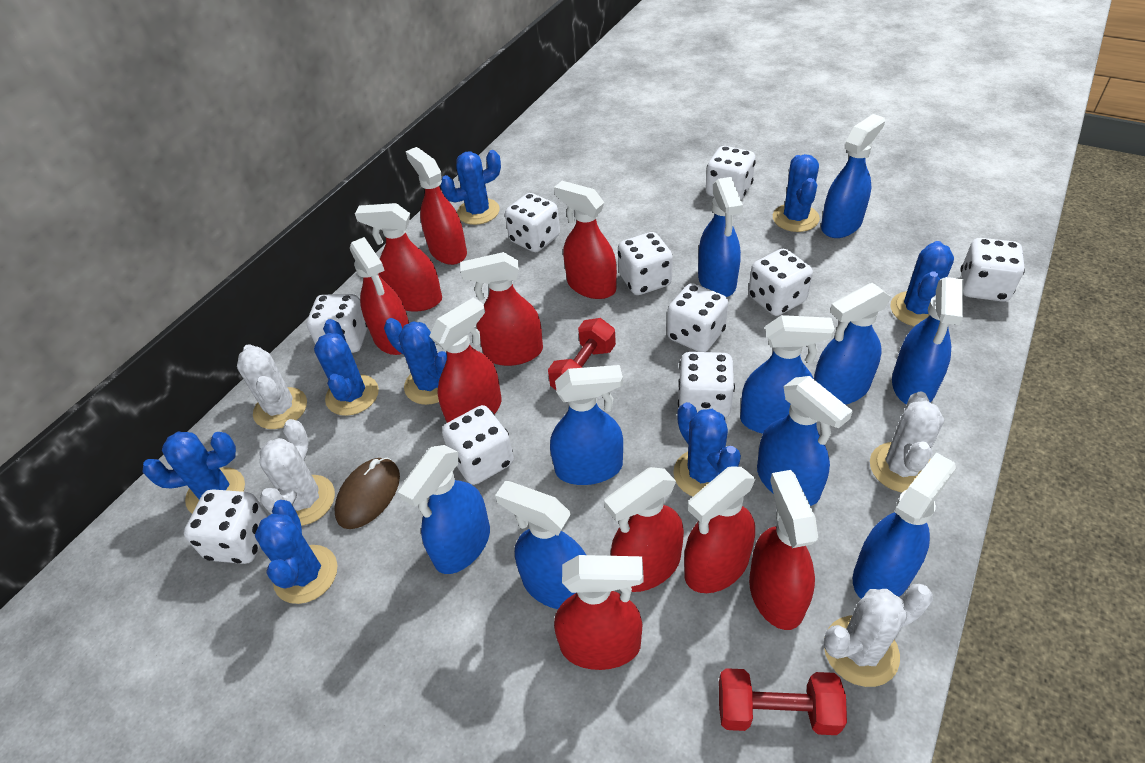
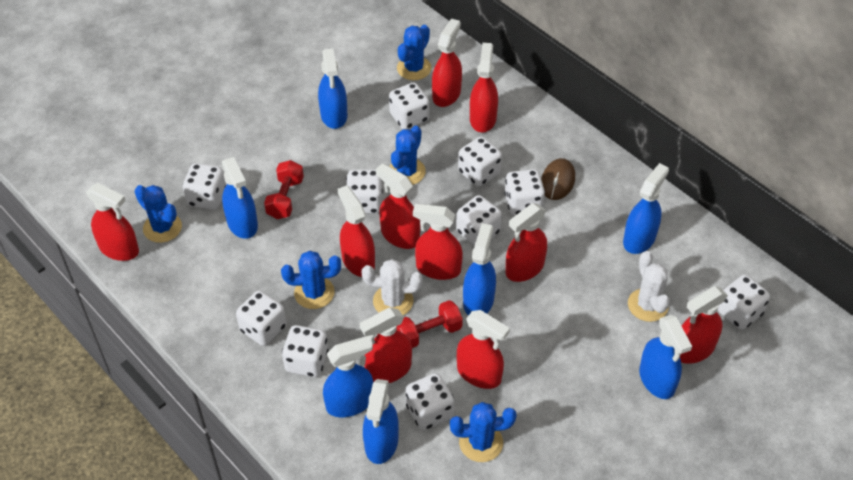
blue cactus: [143,432,245,513] [255,500,337,604] [314,319,379,416] [384,318,447,405] [440,150,501,225] [673,402,741,497] [773,154,820,232] [891,241,954,327] = 8 -> [134,185,182,243] [281,251,341,309] [389,126,426,185] [397,25,432,80] [450,402,517,462] = 5
blue spray bottle: [398,445,490,574] [495,481,586,609] [550,365,623,485] [698,177,743,297] [740,315,835,434] [757,376,853,506] [814,283,891,405] [821,114,885,238] [853,452,956,599] [892,277,963,405] = 10 -> [222,157,258,239] [318,48,348,129] [323,336,374,417] [363,379,399,464] [463,223,496,316] [623,163,669,254] [639,315,692,399] = 7
white cactus: [237,344,307,429] [260,419,335,526] [824,584,933,687] [870,391,944,493] = 4 -> [362,259,423,315] [628,251,670,322] = 2

